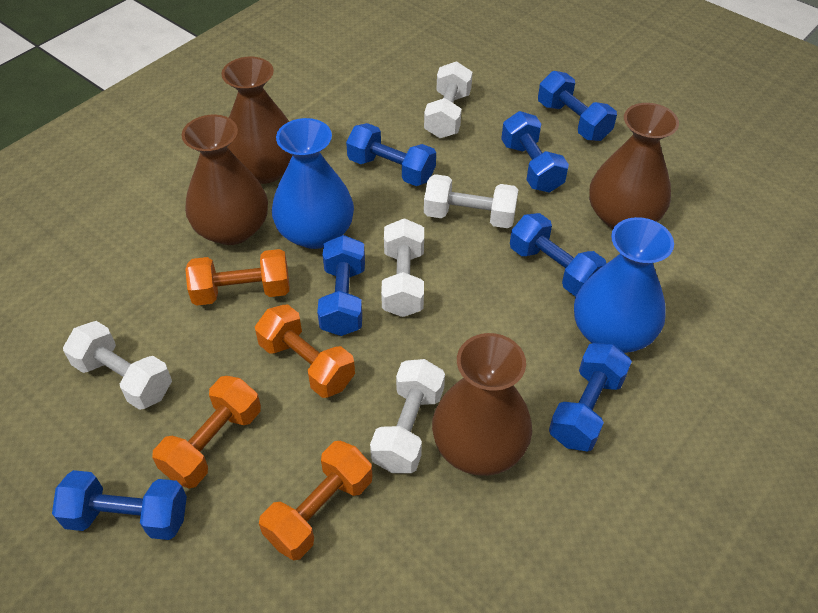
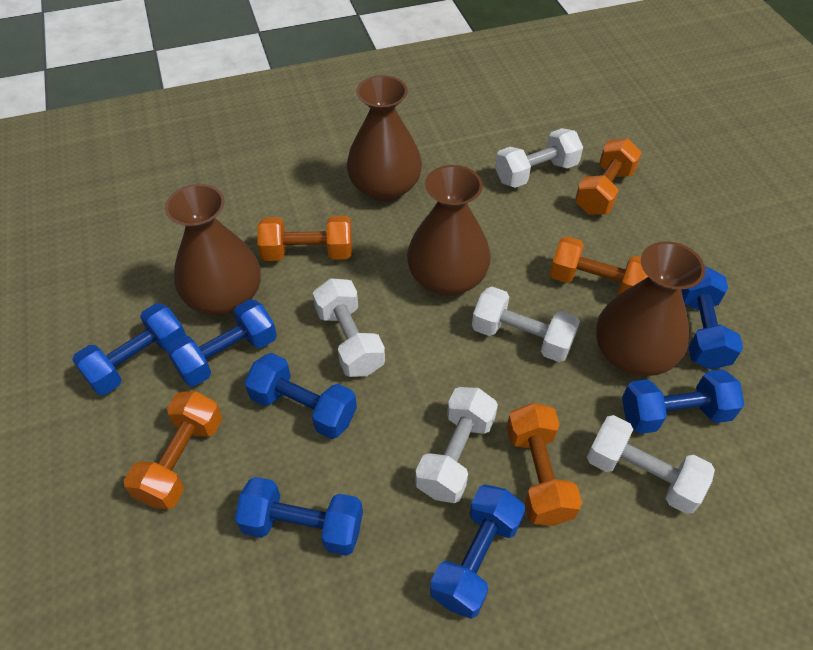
blue vase: [272,118,354,249] [574,217,674,353] = 2 -> none = 0
orange dumbbell: [152,376,261,488] [185,249,289,306] [255,304,355,398] [259,441,372,560] = 4 -> [124,391,222,509] [257,216,352,261] [507,403,582,526] [550,236,648,295] [575,138,642,215] = 5

